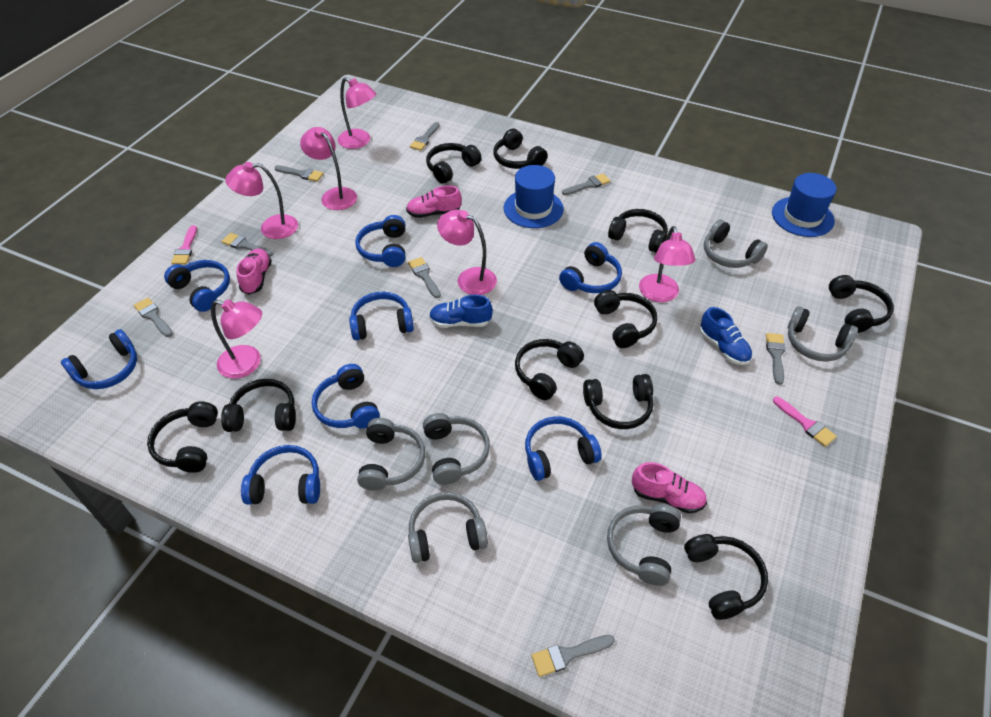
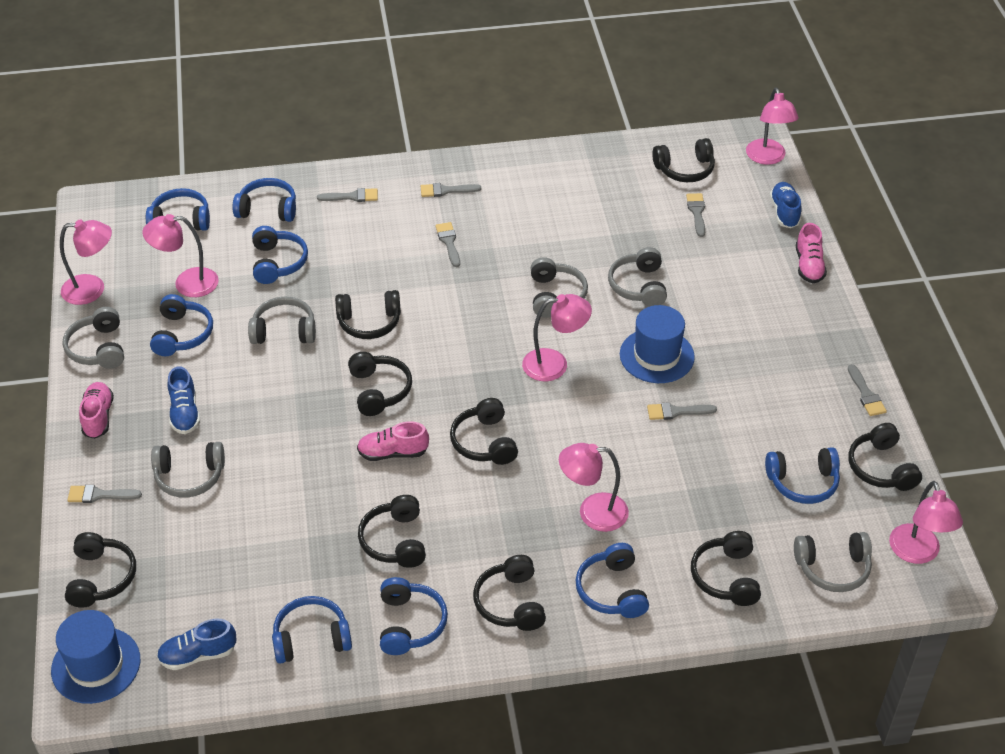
black headphones: [147,402,218,473] [221,379,296,432] [426,143,481,184] [493,129,548,169] [515,339,584,400] [583,374,653,429] [594,290,657,348] [608,209,668,253] [684,534,768,620] [829,275,894,333] = 10 -> [65,532,136,608] [335,290,401,339] [348,352,412,416] [358,495,426,568] [450,398,518,465] [473,555,546,631] [652,138,715,182] [691,531,761,606] [849,423,922,491] = 9
blue shoe: [429,295,493,328] [700,307,752,365] = 2 -> [157,619,236,670] [168,366,200,434] [770,182,802,228] = 3
grey brush: [134,298,173,337] [221,233,273,257] [274,165,324,182] [408,257,441,298] [410,122,440,151] [531,635,615,677] [562,173,610,195] [766,333,786,385] = 8 -> [67,485,142,503] [317,188,378,202] [421,183,481,197] [435,222,460,267] [647,402,717,420] [686,193,705,237] [848,364,887,416] = 7
pink brush: [171,225,197,265] [773,397,837,447] = 2 -> none = 0

